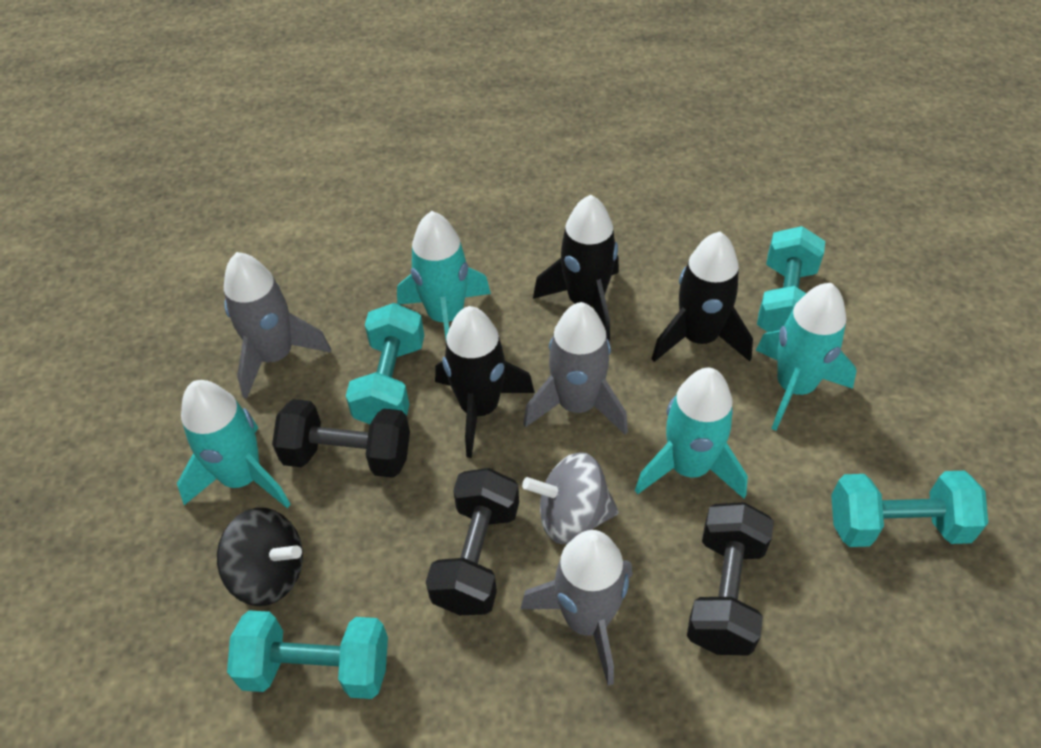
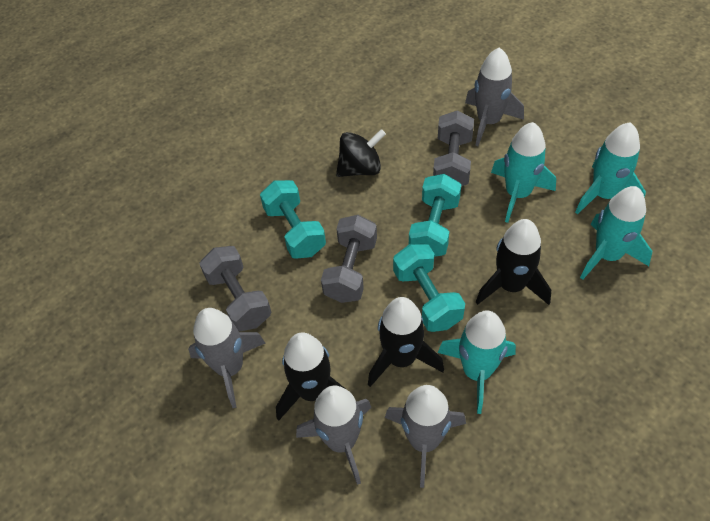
black dumbbell: [272,399,410,478] [426,468,519,615] [687,502,774,656] = 3 -> none = 0
grey dumbbell: none = 0 -> [199,246,271,331] [321,215,377,303] [433,110,474,186] = 3
grey rocket: [224,252,331,399] [520,530,632,686] [523,302,628,435] = 3 -> [188,308,266,408] [296,386,372,485] [385,385,466,488] [465,47,524,146] = 4
grey spinning top: [522,452,618,544] = 1 -> none = 0
turquoise dumbbell: [227,610,388,699] [346,303,424,424] [757,226,825,332] [831,471,988,547] = 4 -> [260,180,326,259] [393,244,465,332] [409,174,461,257] = 3

